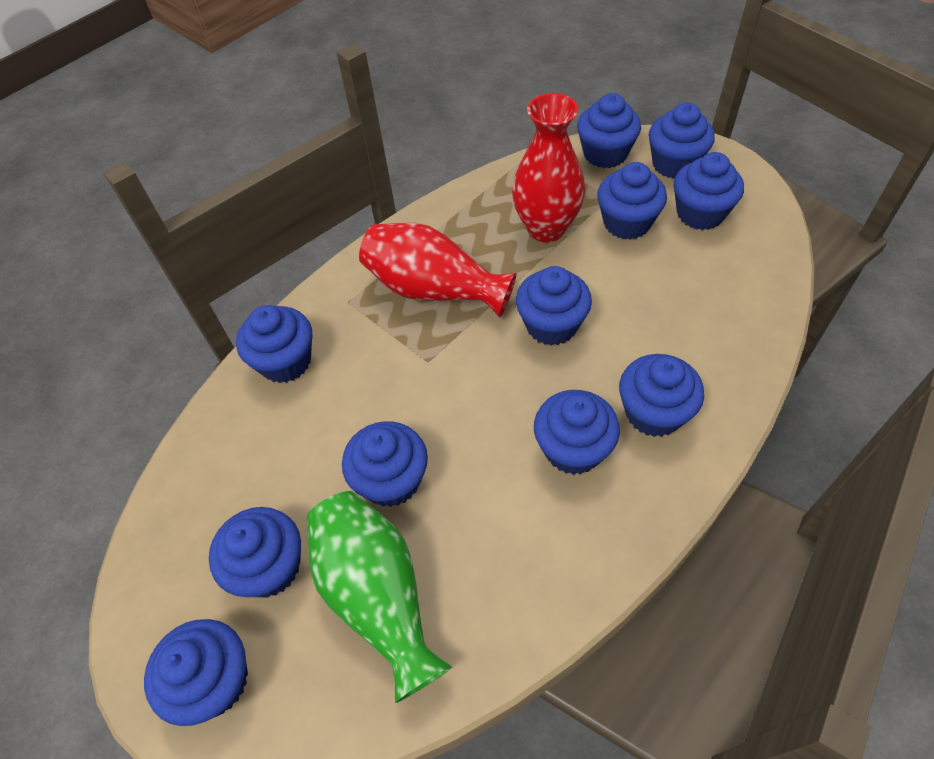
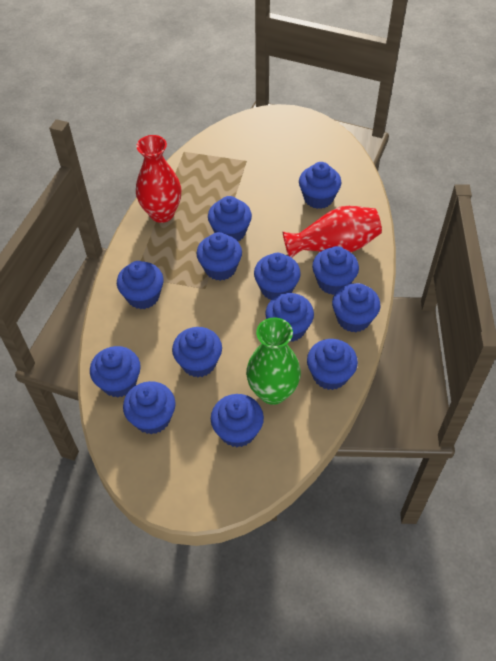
blue cupcake: [144,619,248,726] [209,507,301,598] [236,305,312,383] [342,421,428,507] [516,266,592,345] [534,390,620,475] [577,93,641,168] [597,162,667,240] [619,354,704,437] [649,103,715,179] [674,152,744,230] = 11 -> [90,346,141,398] [117,261,164,309] [123,381,176,435] [172,327,222,377] [196,232,242,281] [208,196,252,241] [211,394,264,447] [254,253,301,300] [265,293,314,342] [299,162,342,209] [307,339,358,390] [312,246,359,295] [332,283,381,332] = 13

